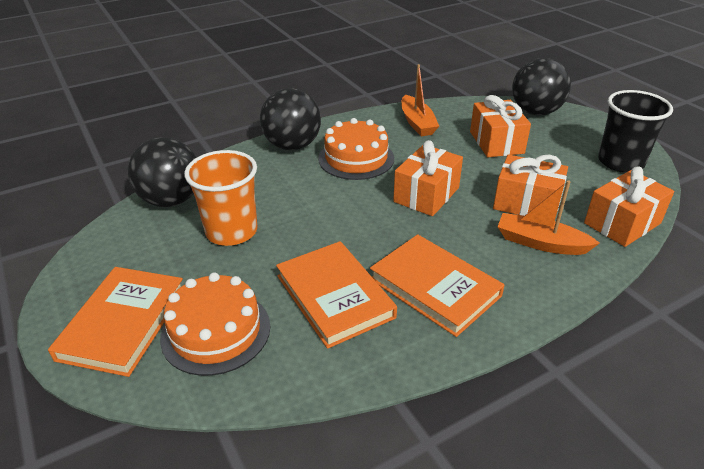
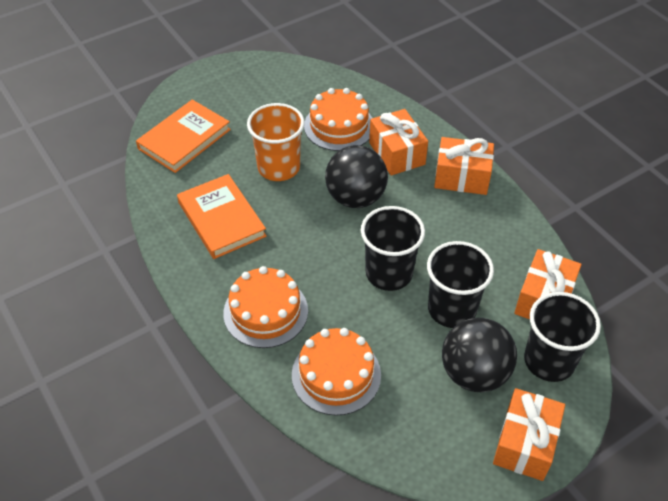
black ball: [128,137,197,207] [260,88,321,150] [512,58,571,116] = 3 -> [325,145,388,208] [442,318,517,392] = 2
black cup: [598,90,673,173] = 1 -> [361,206,425,291] [427,241,494,328] [524,292,601,382] = 3
orange boat: [401,64,439,136] [498,180,600,255] = 2 -> none = 0
orange book: [48,267,183,377] [276,241,397,349] [370,234,505,337] = 3 -> [136,100,231,173] [177,174,267,259] = 2
orange cake: [160,272,270,376] [318,118,394,180] = 2 -> [223,266,308,348] [292,328,381,416] [304,88,372,151] = 3

